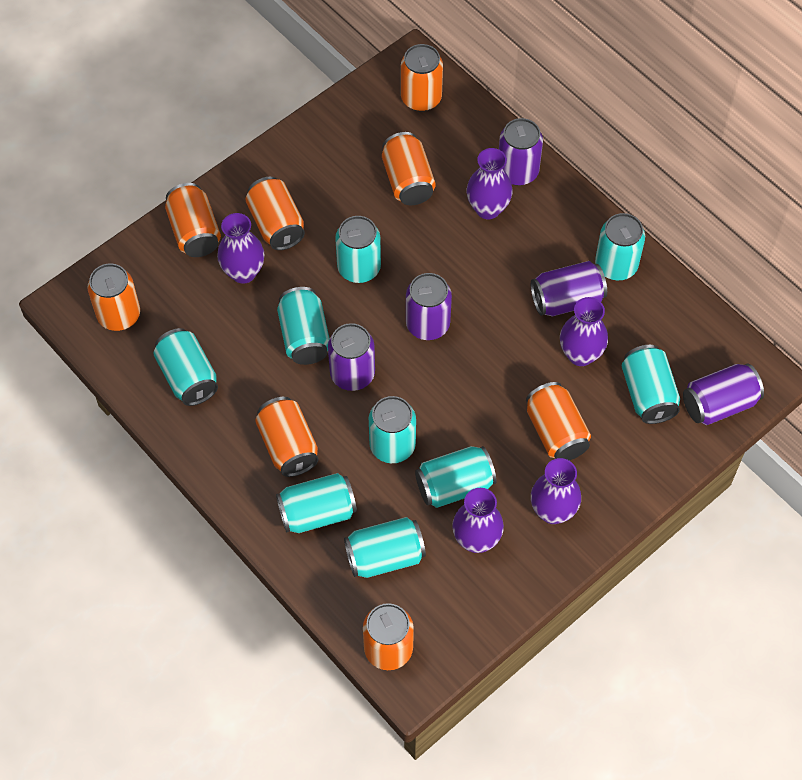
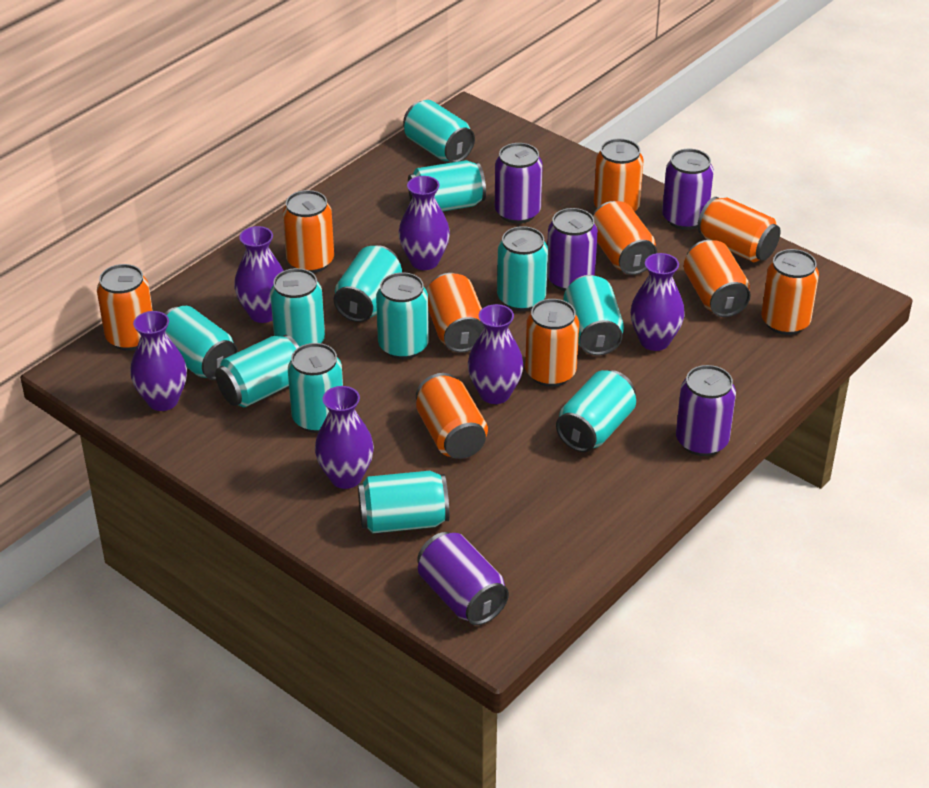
orange can: [87,264,140,331] [165,183,221,257] [245,177,305,250] [255,397,319,477] [363,603,414,670] [382,132,436,205] [401,44,443,111] [526,382,591,461] = 8 -> [97,264,153,351] [283,190,334,273] [416,373,488,459] [426,273,484,353] [525,299,579,387] [592,201,657,275] [594,139,644,212] [684,240,751,317] [697,197,781,262] [761,249,819,335] = 10
purple vase: [217,213,265,284] [452,488,504,553] [467,148,513,219] [531,458,581,524] [560,297,608,366] = 5 -> [130,311,187,411] [234,226,284,323] [315,386,374,489] [399,176,450,270] [468,304,524,404] [630,253,685,351] = 6
turquoise can: [153,328,218,406] [276,473,357,533] [277,287,330,365] [335,216,381,283] [344,517,426,578] [369,396,416,463] [415,446,496,508] [595,213,645,280] [622,345,680,424] = 9 -> [164,306,238,380] [215,335,299,407] [270,268,325,347] [288,343,343,433] [334,245,402,322] [358,471,449,533] [376,272,429,359] [403,100,475,162] [408,160,486,211] [497,226,548,311] [556,370,636,452] [564,275,624,355] = 12

